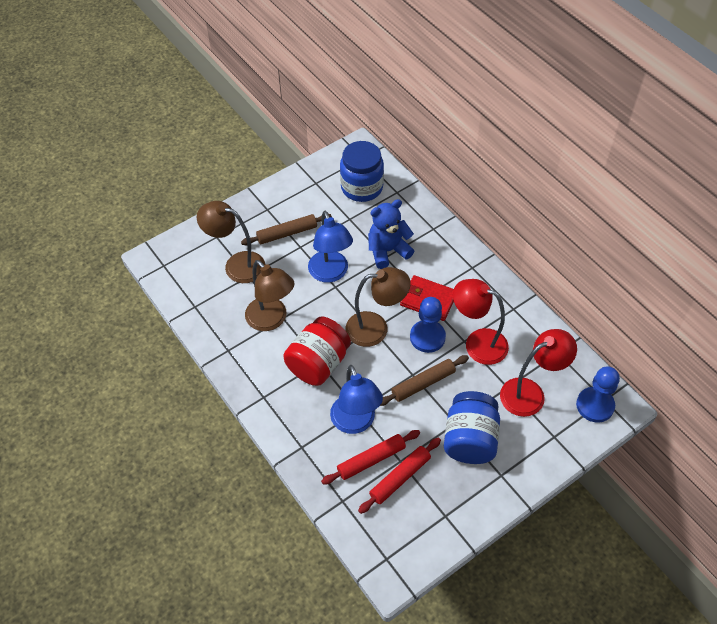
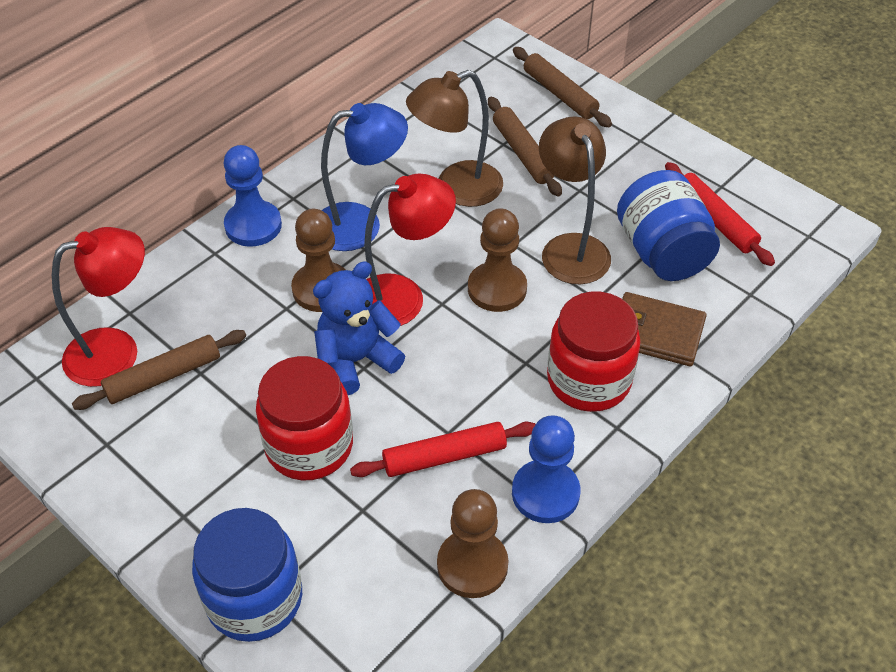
blue lamp: [308,211,353,283] [330,365,383,434] = 2 -> [321,103,408,251] = 1
brown lamp: [197,201,265,283] [245,260,295,331] [345,267,411,347] = 3 -> [406,70,503,207] [539,116,611,284] = 2
brown pawn: none = 0 -> [291,209,345,312] [437,489,508,598] [468,208,527,312] = 3
brown rolling pin: [241,214,332,245] [380,355,469,406] = 2 -> [72,330,246,410] [488,97,562,196] [513,47,612,127] = 3
brown wallet: none = 0 -> [622,292,707,367] = 1
red jar: [283,316,351,386] = 1 -> [256,356,353,480] [547,292,640,412] = 2
red wallet: [400,275,454,321] = 1 -> none = 0

